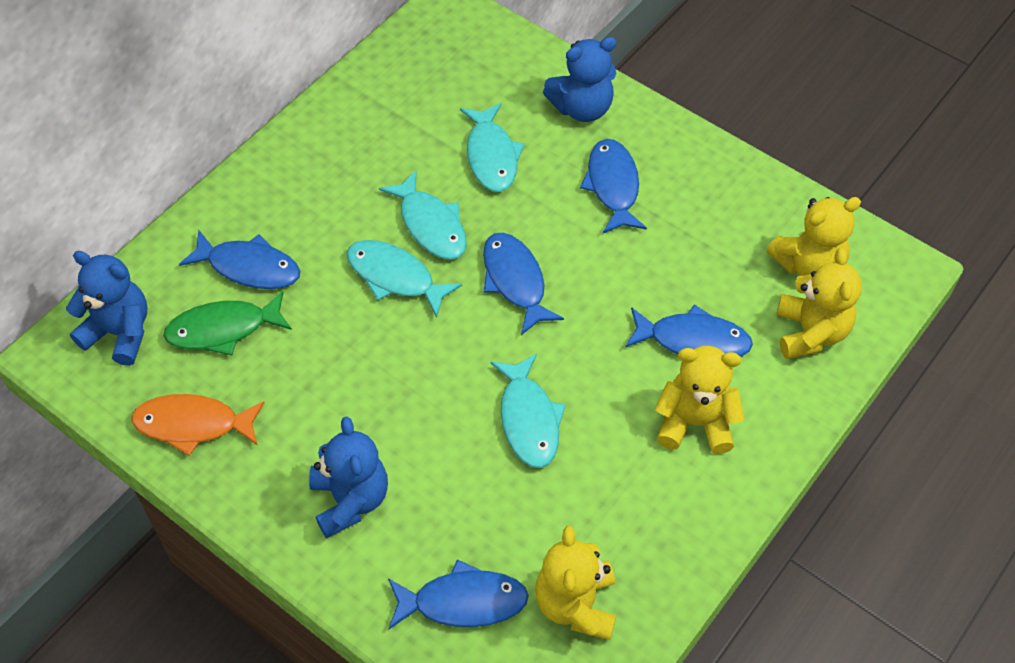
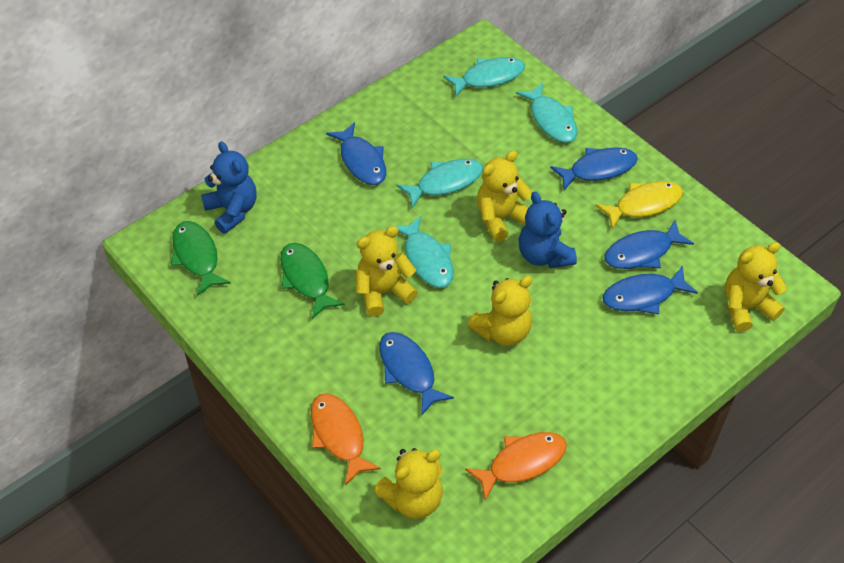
blue teddy bear: [66,251,147,366] [309,417,388,538] [543,37,616,122] = 3 -> [201,141,257,234] [519,191,577,268] = 2
green fish: [163,291,292,355] = 1 -> [171,221,231,296] [280,243,345,319] = 2
orange fish: [131,394,265,456] = 1 -> [311,393,381,485] [465,432,567,501] = 2
yellow fish: none = 0 -> [595,181,683,229] = 1
yellow teddy bear: [535,526,616,640] [655,346,745,454] [766,197,861,276] [777,248,862,359] = 4 -> [356,226,418,317] [374,448,443,519] [468,276,532,346] [477,151,533,242] [725,242,787,332] = 5

